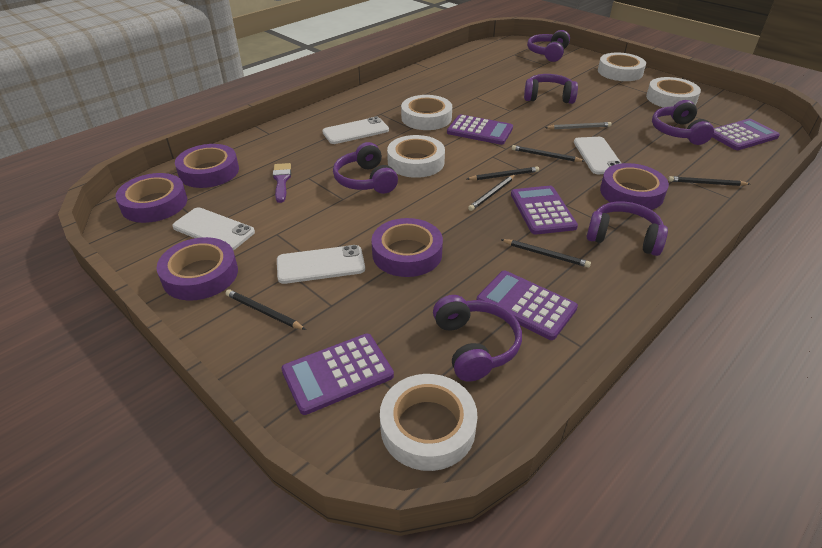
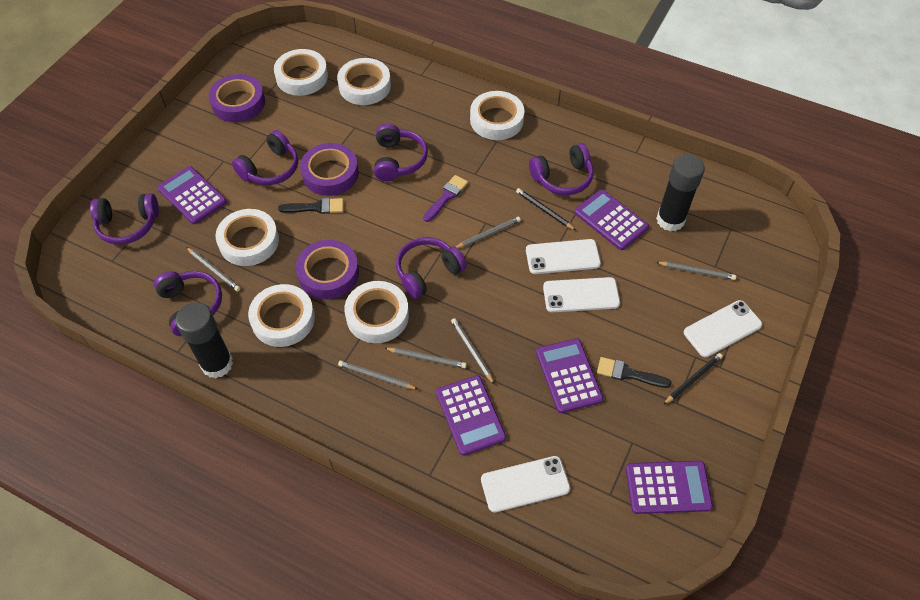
black brush: none = 0 -> [278,198,344,214] [597,357,672,388] = 2
black glue stick: none = 0 -> [175,303,233,378] [656,154,705,231] = 2
black pencil: [225,289,306,330] [467,166,539,180] [468,174,516,211] [500,239,591,268] [512,145,584,162] [668,176,750,186] = 6 -> [516,188,576,230] [663,353,723,405] = 2
grey pencil: [545,122,611,130] = 1 -> [186,247,240,291] [338,361,418,389] [385,348,467,368] [451,318,495,385] [456,217,521,248] [656,262,736,280] = 6
purple tape: [116,173,187,223] [157,237,238,300] [175,144,239,188] [371,218,443,277] [600,163,669,210] = 5 -> [209,74,265,123] [296,240,359,299] [300,143,359,196] = 3
white tape: [380,374,477,471] [387,135,445,178] [401,95,452,130] [598,53,646,81] [646,77,701,108] = 5 -> [216,209,279,266] [248,284,315,347] [274,49,328,96] [337,58,391,105] [344,281,409,343] [470,91,525,140] = 6

